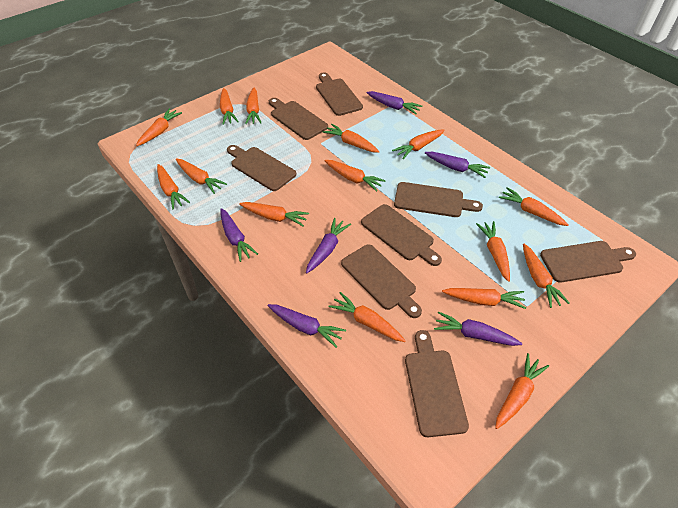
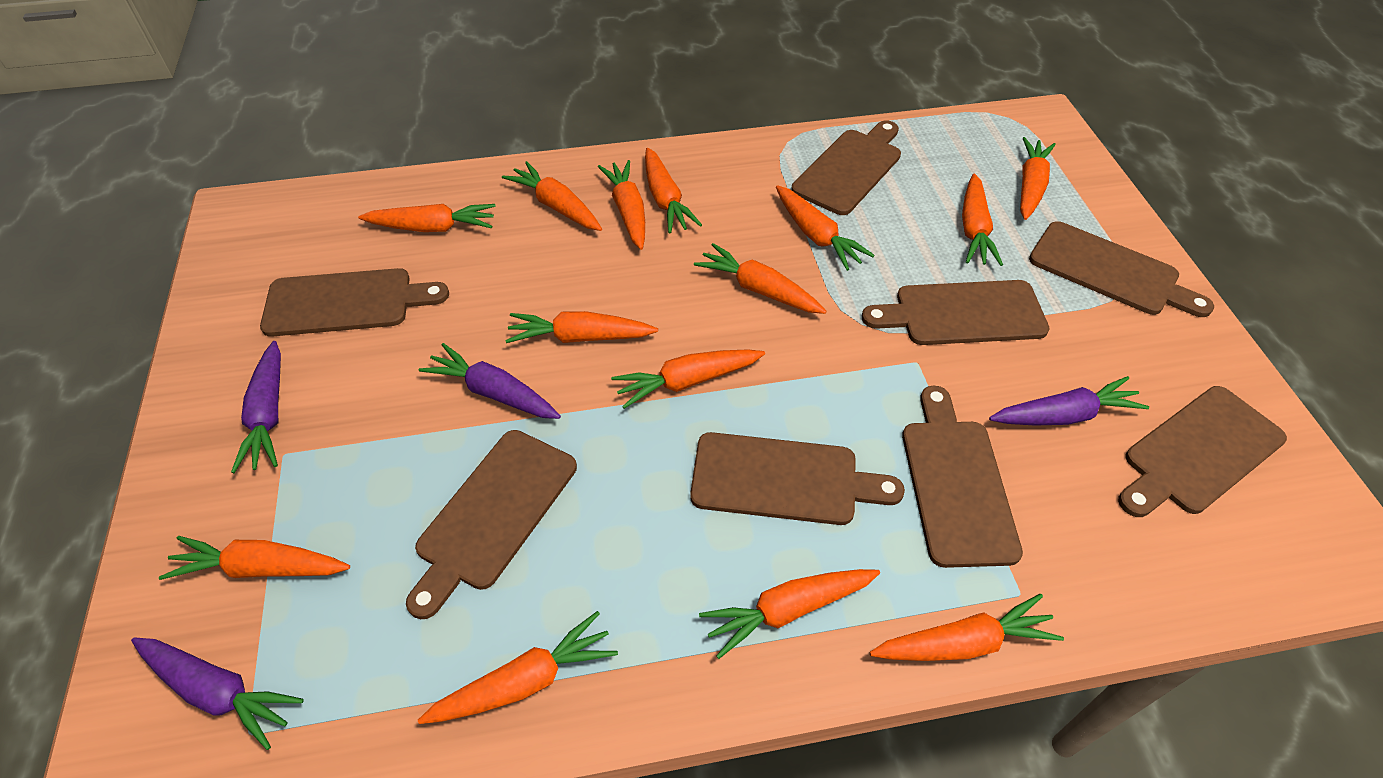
orange carrot: [136,108,182,146] [157,164,190,210] [176,158,227,194] [220,88,239,125] [239,202,309,226] [245,88,262,124] [323,124,380,153] [324,160,386,191] [328,292,406,342] [392,129,445,159] [442,288,526,309] [476,221,510,282] [495,353,549,429] [499,187,568,226] [523,244,569,308] = 15 -> [159,536,350,580] [358,204,496,232] [418,611,618,724] [502,161,602,231] [505,311,658,343] [598,160,645,250] [611,349,765,409] [645,148,702,234] [694,243,827,314] [699,569,880,659] [776,185,875,271] [870,594,1064,661] [962,173,1003,266] [1020,137,1056,220] = 14
purple carrot: [221,208,258,262] [267,304,346,348] [306,218,351,273] [366,91,422,114] [425,152,490,178] [434,311,522,346] = 6 -> [131,637,304,750] [231,341,281,473] [419,343,561,419] [989,376,1149,426] = 4

